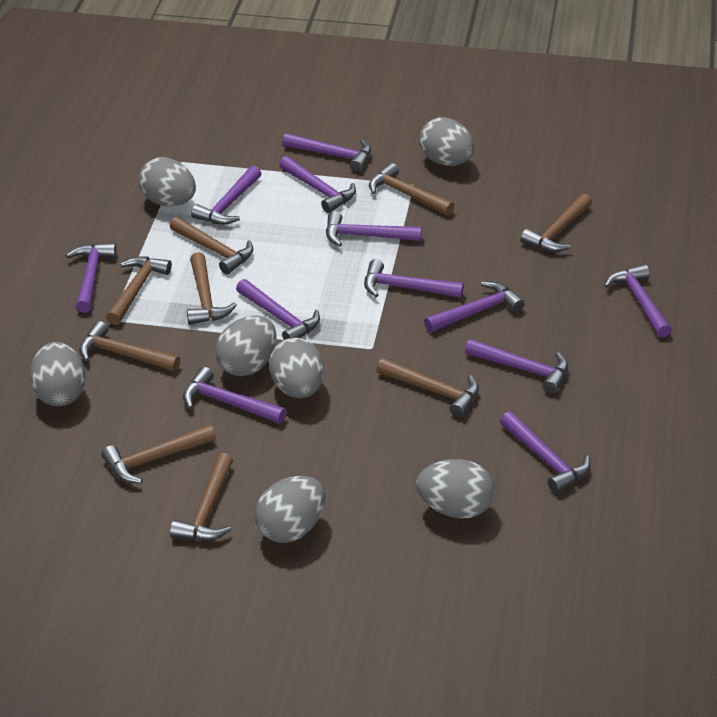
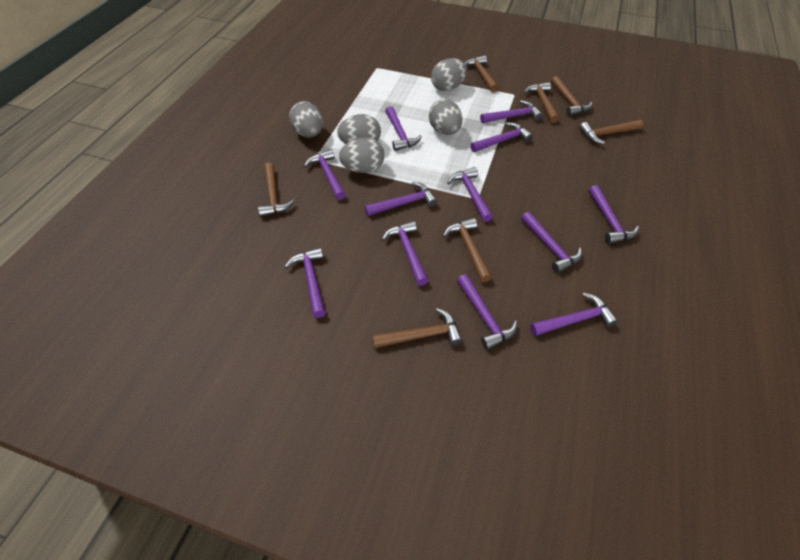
brown hammer: [79,321,180,371] [101,425,216,484] [106,256,172,325] [170,217,253,274] [170,453,233,541] [187,252,237,325] [369,163,454,216] [376,358,479,417] [520,193,592,252] = 9 -> [258,162,294,217] [372,308,462,348] [443,218,492,283] [465,55,498,92] [524,82,559,123] [551,76,592,116] [579,120,643,144] = 7
grey egg: [30,342,86,407] [139,157,196,207] [215,315,277,376] [255,476,325,543] [269,338,324,398] [416,459,495,519] [419,117,474,166] = 7 -> [289,101,323,137] [337,114,381,144] [339,138,385,173] [429,99,462,135] [431,58,467,91] = 5

